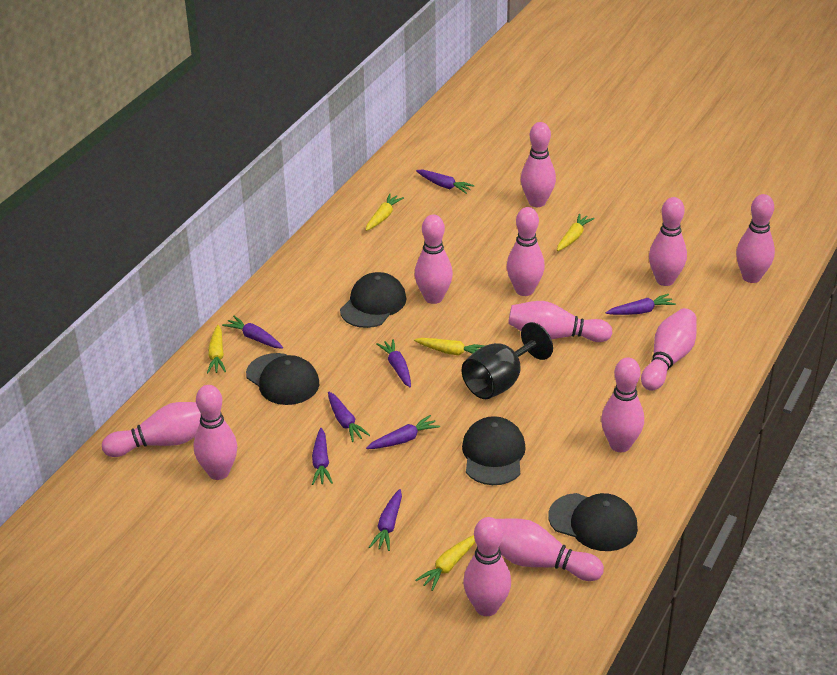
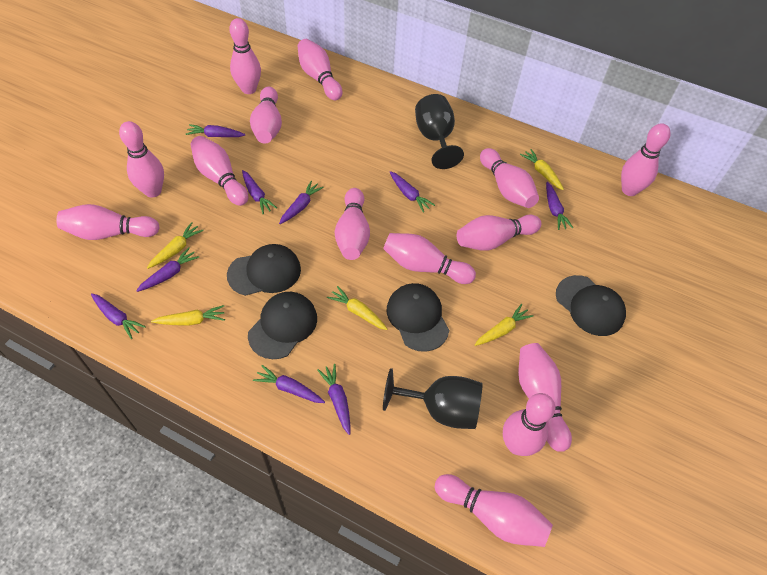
black goblet: [462,322,553,399] = 1 -> [383,368,483,429] [415,94,464,169] = 2
pink bowling pin: [102,402,201,457] [194,385,237,480] [415,215,453,304] [463,517,511,616] [496,518,604,581] [507,207,545,296] [508,301,612,342] [521,122,556,207] [601,358,644,452] [641,308,697,391] [649,197,687,286] [736,194,775,283] = 12 -> [56,204,159,240] [119,121,164,198] [190,136,248,206] [229,18,261,94] [250,87,282,143] [298,39,342,100] [335,188,370,260] [383,233,476,284] [435,474,553,547] [457,215,541,250] [480,148,539,208] [503,393,556,456] [518,343,572,452] [621,123,671,196] = 14
purple carrot: [222,316,283,349] [312,428,333,485] [328,392,370,442] [366,415,440,449] [369,489,402,551] [376,339,411,387] [416,170,475,194] [606,294,676,315] = 8 -> [91,293,146,339] [136,247,199,292] [186,124,245,137] [242,170,277,214] [253,365,325,403] [279,181,324,224] [317,364,350,435] [390,171,435,213] [546,182,573,230] = 9

